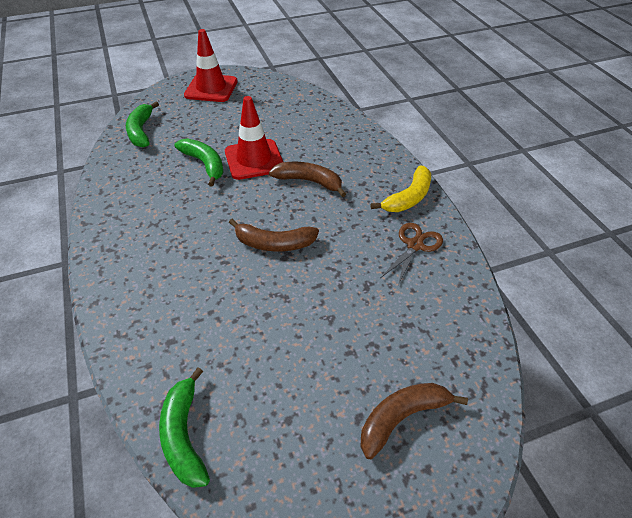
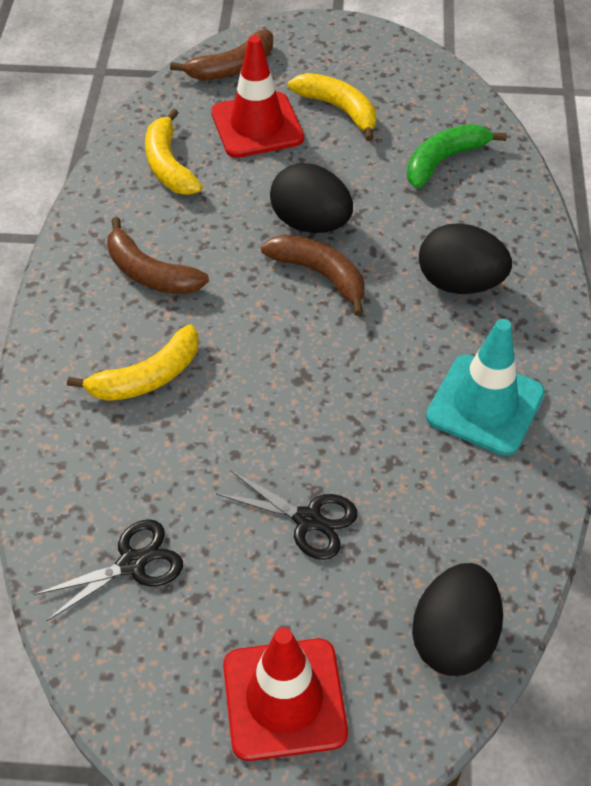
black egg: none = 0 -> [270,163,353,233] [412,563,503,676] [419,223,512,294] = 3
black scissors: none = 0 -> [33,519,183,621] [216,470,358,560] = 2
brown scissors: [381,223,443,286] = 1 -> none = 0
green banana: [126,102,159,148] [159,368,210,488] [174,138,223,187] = 3 -> [407,124,507,189] = 1
turquoise traffic cone: none = 0 -> [426,319,545,456] = 1
yellow banana: [371,165,431,212] = 1 -> [67,325,199,401] [145,109,202,195] [288,73,376,141] = 3

